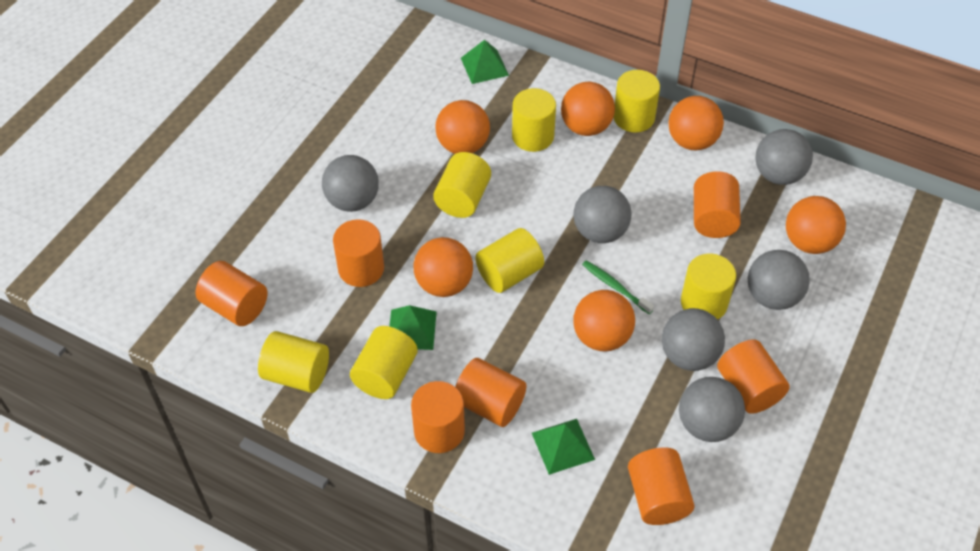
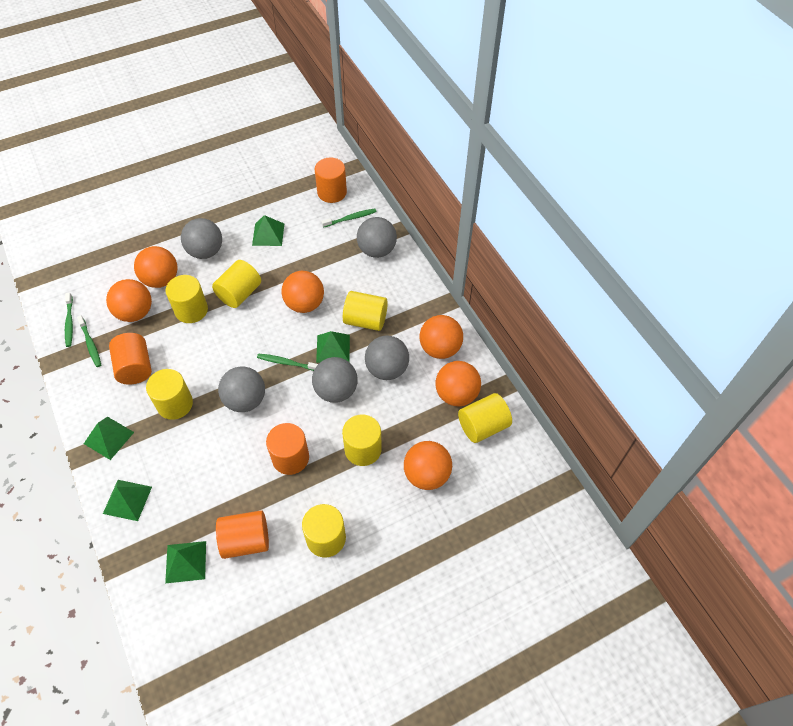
green pyramid: [389,305,437,350] [461,40,509,84] [532,419,595,475] = 3 -> [84,417,134,460] [103,480,152,521] [165,541,206,584] [252,215,284,246] [316,331,350,363] = 5
green toothbrush: [582,260,654,314] = 1 -> [65,293,73,347] [77,315,101,367] [257,353,318,371] [321,208,376,228] = 4
grey ball: [322,155,379,212] [574,186,631,243] [662,308,725,371] [679,377,745,442] [748,250,810,310] [755,129,813,185] = 6 -> [181,218,222,259] [218,367,265,412] [312,357,358,403] [357,217,397,258] [365,335,409,380] = 5
orange cylinder: [195,261,268,326] [333,219,384,287] [411,381,465,453] [455,358,527,427] [628,447,695,525] [694,171,741,238] [717,339,790,414] = 7 -> [109,333,152,385] [216,510,269,559] [266,423,309,475] [315,157,347,203] = 4

